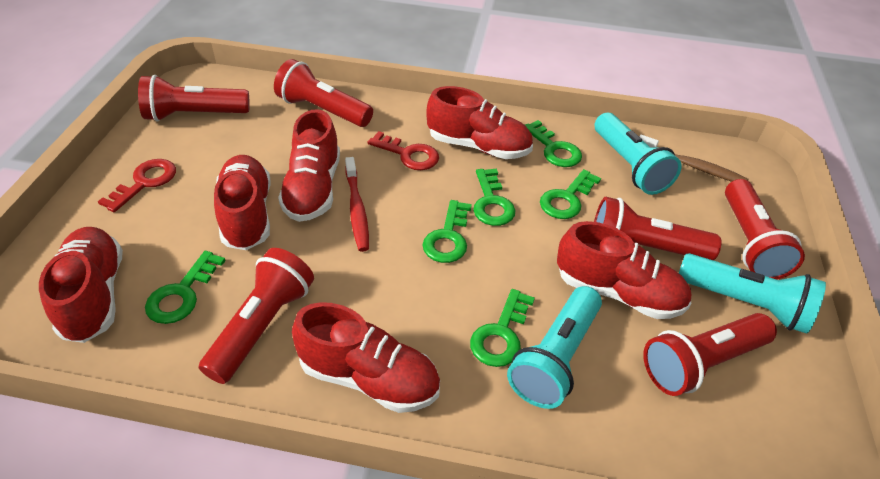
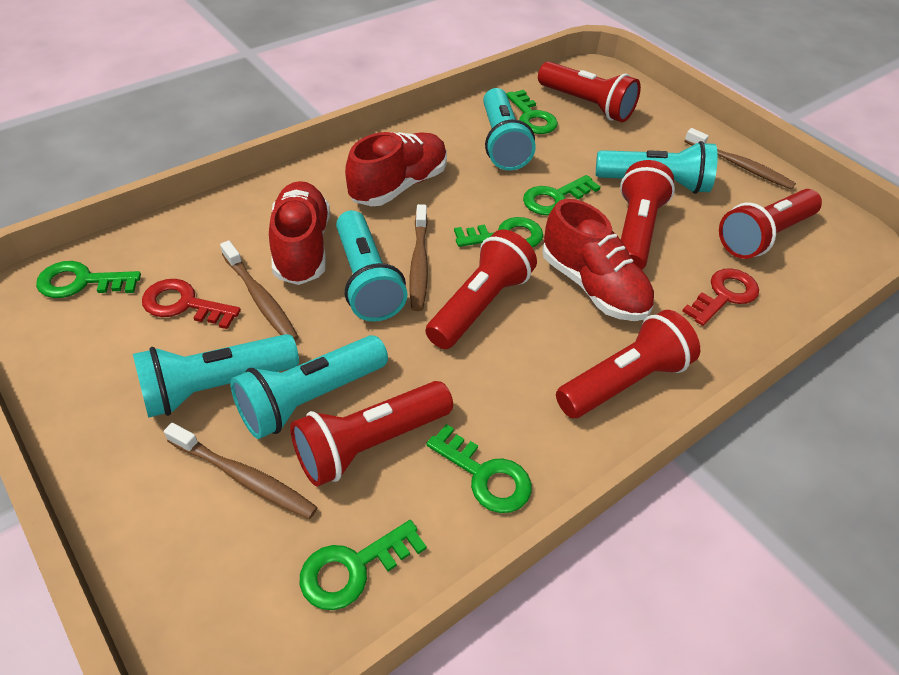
brown toothbrush: [639,135,749,182] = 1 -> [164,423,318,519] [220,240,298,341] [410,204,428,311] [684,128,796,190] = 4
red shoe: [39,227,123,343] [214,155,271,250] [278,109,340,222] [292,302,440,413] [426,86,533,159] [557,221,692,319] = 6 -> [269,181,330,285] [345,132,447,206] [542,199,654,321] = 3
red toothbrush: [345,157,369,252] = 1 -> none = 0
turquoise flashlight: [507,286,602,409] [594,113,682,195] [679,253,826,334] = 3 -> [133,334,299,418] [230,335,388,439] [336,210,408,322] [483,88,536,171] [596,141,718,194] = 5

